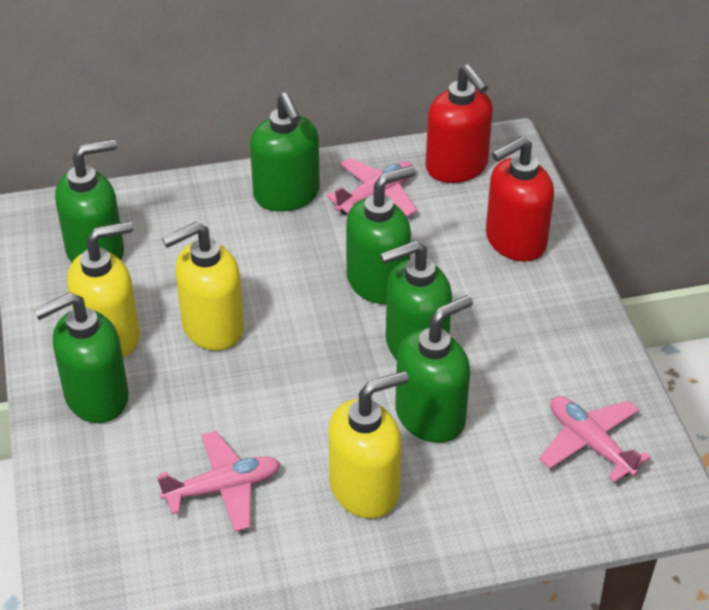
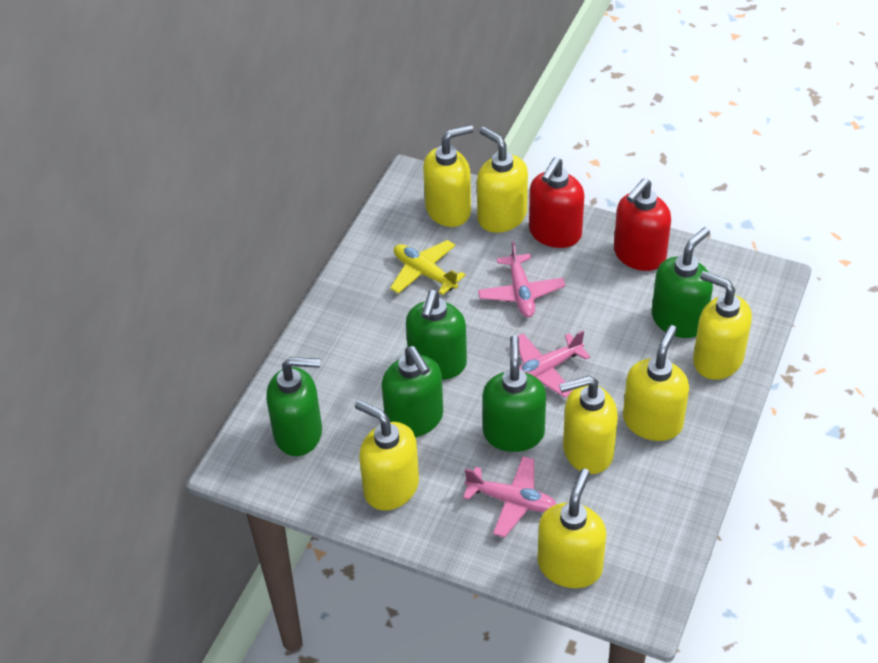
green soap dispenser: [34,292,129,423] [55,139,124,262] [250,93,320,211] [346,166,416,304] [380,241,452,360] [395,295,473,443] = 6 -> [266,357,322,456] [381,346,443,437] [406,290,467,380] [482,335,546,452] [652,227,713,338] = 5
yellow plane: none = 0 -> [390,240,466,295] = 1
yellow soap dispenser: [67,221,140,358] [162,222,244,351] [328,371,409,519] = 3 -> [355,400,419,511] [423,125,474,227] [477,127,528,233] [538,469,606,588] [559,376,618,474] [623,325,689,441] [693,271,752,380] = 7

